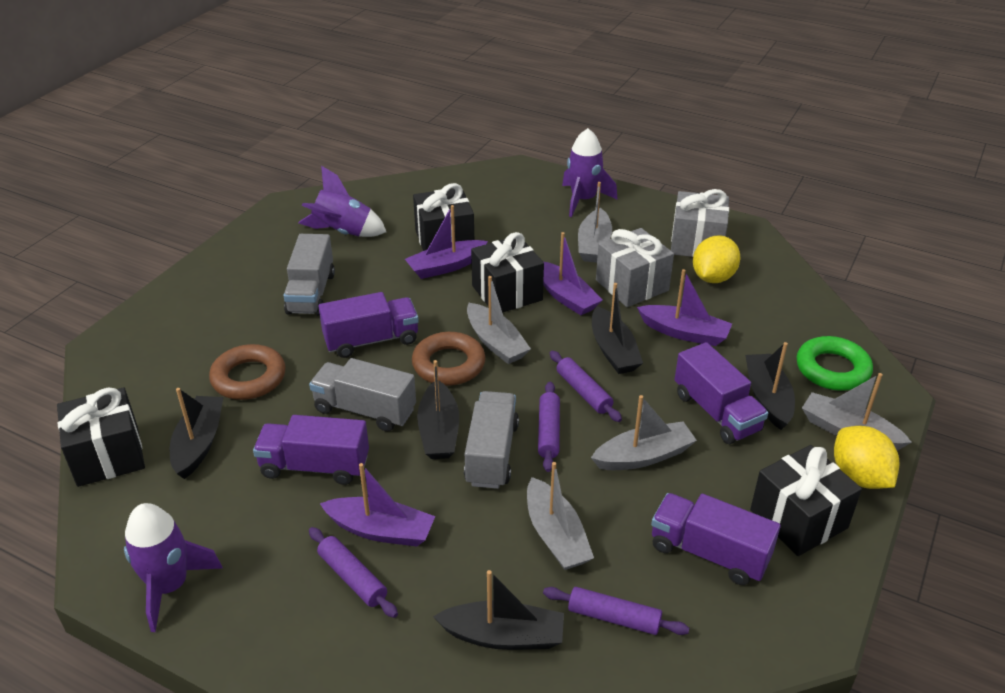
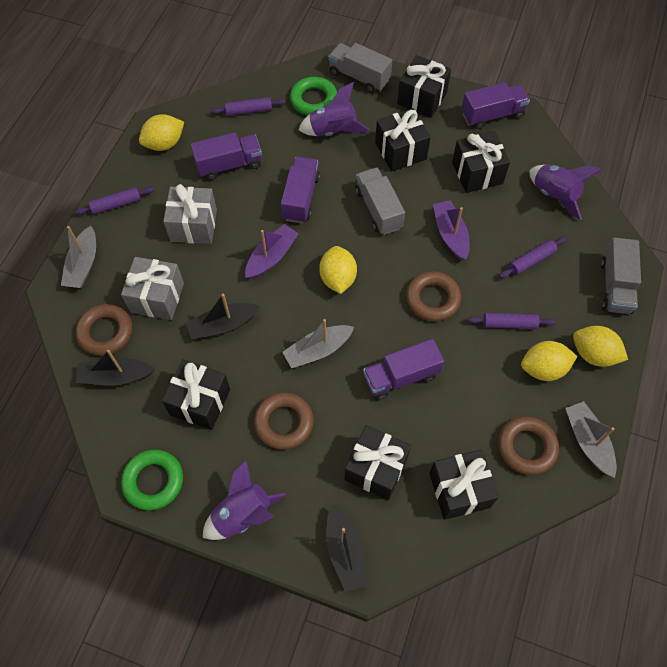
black boat: [170,388,224,479] [417,360,459,459] [433,570,564,650] [592,283,643,374] [745,342,795,430] = 5 -> [76,350,155,386] [186,294,260,339] [326,504,368,592] = 3
black gift: [57,387,145,487] [413,183,474,251] [471,232,544,313] [750,445,862,556] = 4 -> [162,359,230,430] [345,425,411,500] [375,108,431,171] [397,55,451,118] [429,450,499,520] [452,131,510,193] = 6
brown ring: [209,344,286,400] [412,332,486,386] = 2 -> [76,304,132,356] [254,392,314,450] [406,271,461,321] [498,416,559,475] = 4
green ring: [797,336,873,391] = 1 -> [121,450,183,510] [290,77,337,116] = 2
grey boat: [467,276,531,364] [527,462,594,570] [578,182,612,263] [591,395,697,470] [802,373,912,451] = 5 -> [61,226,96,288] [282,319,354,368] [565,401,617,478] = 3
purple boat: [320,463,435,546] [405,205,488,279] [543,232,602,315] [637,269,732,346] = 4 -> [245,224,299,279] [433,200,470,261] = 2
yellow lemon: [693,235,740,283] [834,426,899,489] = 2 -> [139,114,184,151] [319,246,357,294] [521,341,577,381] [573,326,628,367] = 4

